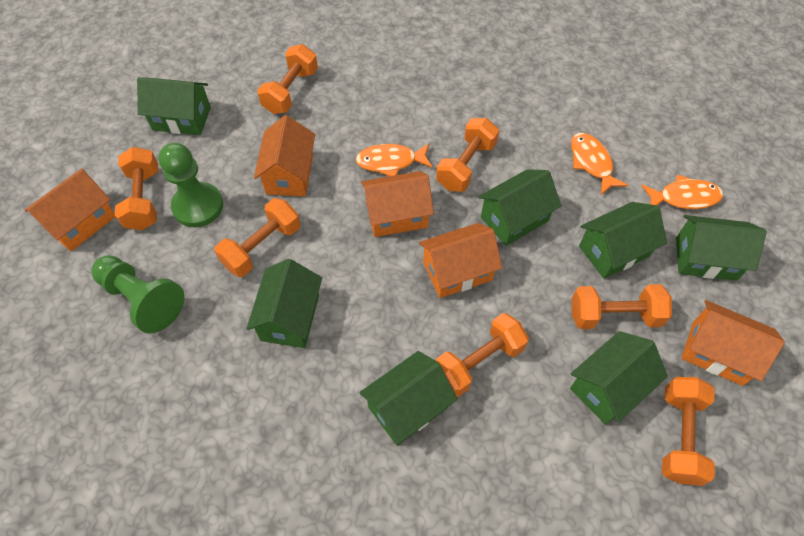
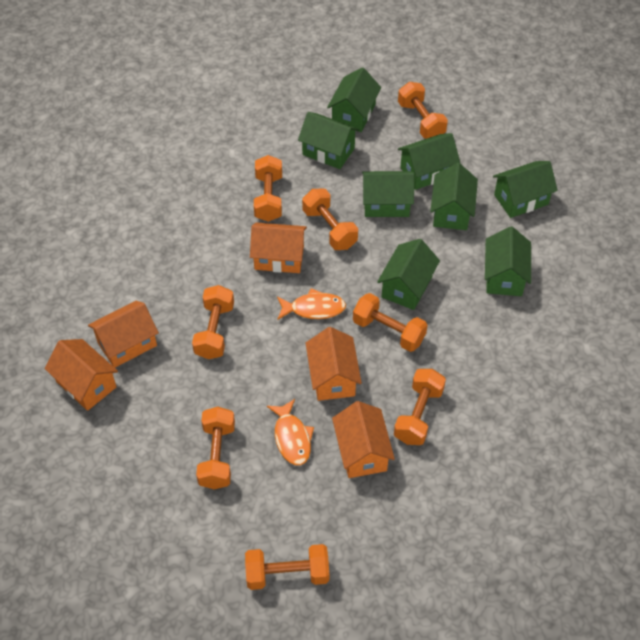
green house: [137,77,211,135] [246,259,322,348] [359,351,458,446] [478,169,561,246] [570,331,668,425] [579,202,667,279] [676,215,767,281] = 7 -> [298,112,359,169] [327,67,381,132] [362,171,414,217] [377,239,440,310] [398,133,460,190] [430,163,478,230] [485,226,531,296] [493,161,558,218] = 8
green pawn: [91,255,185,334] [158,143,223,227] = 2 -> none = 0
orange dumbbell: [115,147,158,230] [214,198,301,277] [257,44,318,114] [435,313,529,397] [436,118,499,192] [572,284,672,329] [662,377,715,486] = 7 -> [192,285,234,359] [196,407,235,489] [245,544,329,590] [254,155,282,222] [302,189,358,250] [353,293,427,352] [394,369,446,445] [398,82,448,139] = 8
orange fish: [356,144,433,176] [571,133,628,195] [641,175,723,209] = 3 -> [267,399,314,465] [277,288,346,319] = 2

